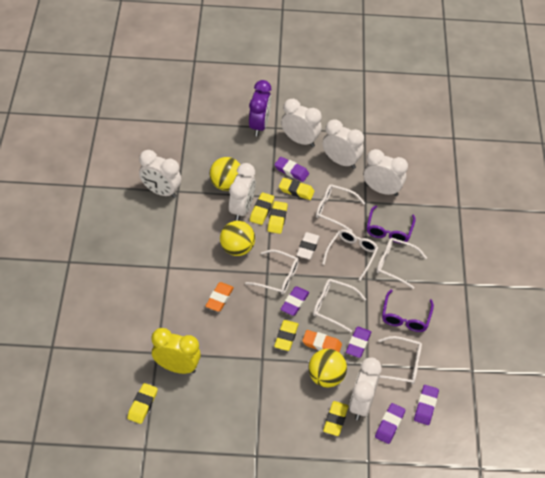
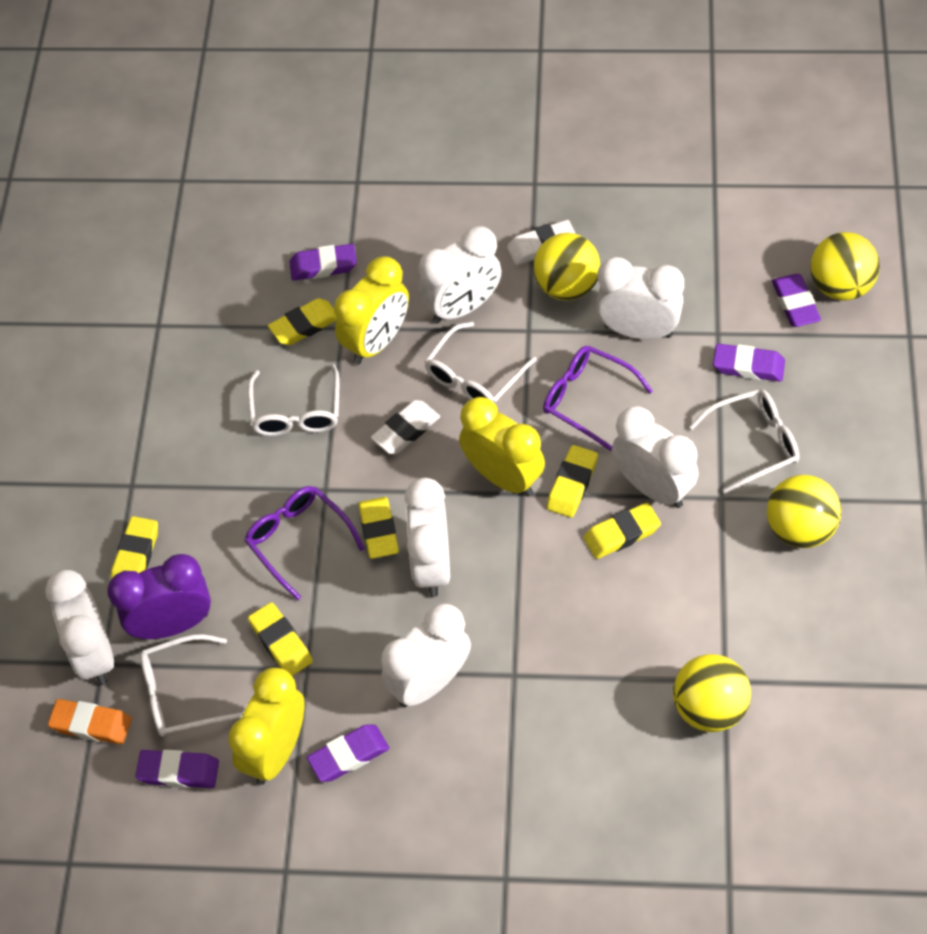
orange eraser: [206,282,234,312] [302,330,342,352] = 2 -> [48,699,132,744] = 1
white eraser: [297,232,320,259] = 1 -> [371,400,440,454] [507,220,576,265] = 2
white glasses: [245,250,299,295] [313,279,366,332] [316,184,365,232] [322,229,378,281] [376,238,427,289] [378,336,422,384] = 6 -> [140,634,243,737] [248,364,339,436] [424,322,537,403] [689,389,799,494] = 4
yellow ball: [210,157,241,191] [220,221,255,256] [308,349,347,388] = 3 -> [533,233,601,301] [673,654,751,732] [767,475,841,548] [810,232,880,301] = 4
yellow clock: [151,328,201,374] = 1 -> [228,668,305,785] [334,256,409,364] [459,397,545,496] = 3

